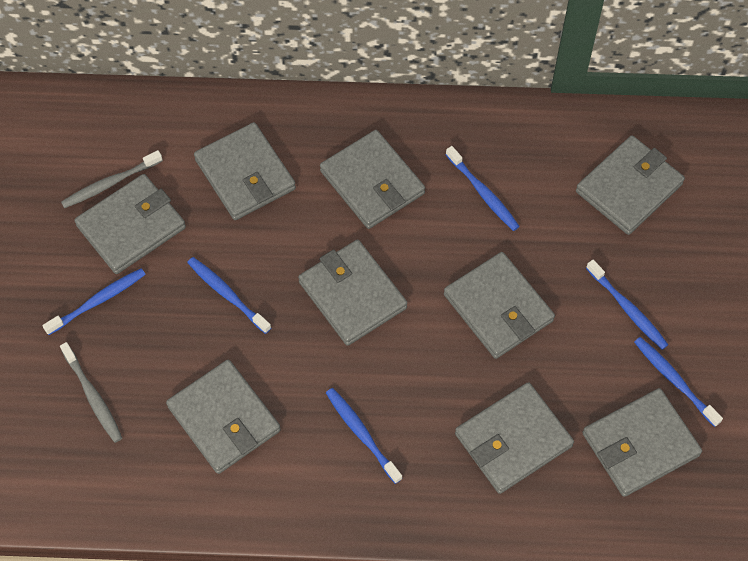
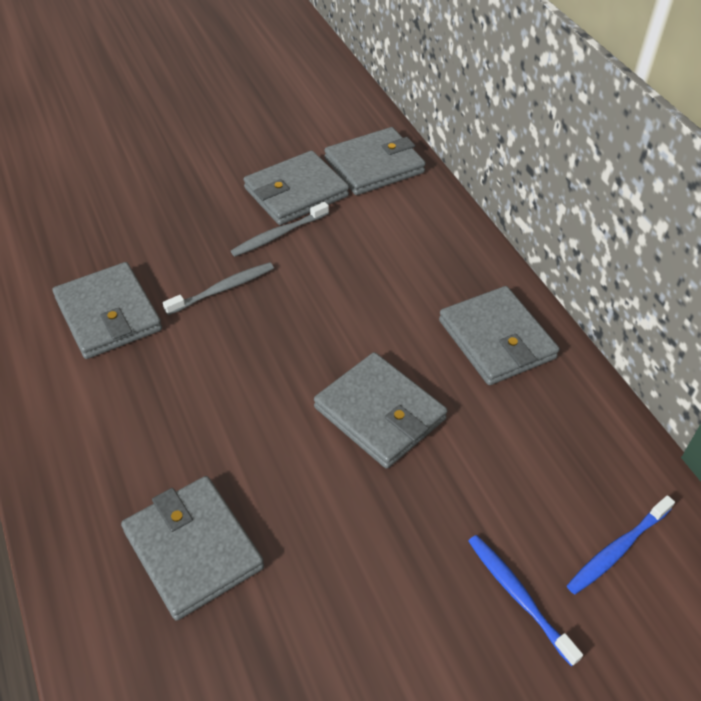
blue toothbrush: [42,268,146,335] [187,257,271,334] [326,388,402,484] [446,146,520,231] [586,260,668,350] [634,337,723,427] = 6 -> [468,535,583,666] [567,495,675,594] = 2
grey wallet: [74,174,186,274] [166,360,281,474] [194,122,296,220] [298,240,407,346] [320,130,425,229] [444,252,555,359] [455,382,574,494] [576,135,685,235] [582,388,702,497] = 9 -> [53,262,162,359] [121,476,264,621] [243,151,349,225] [314,352,448,468] [324,127,426,195] [439,286,560,385] = 6

